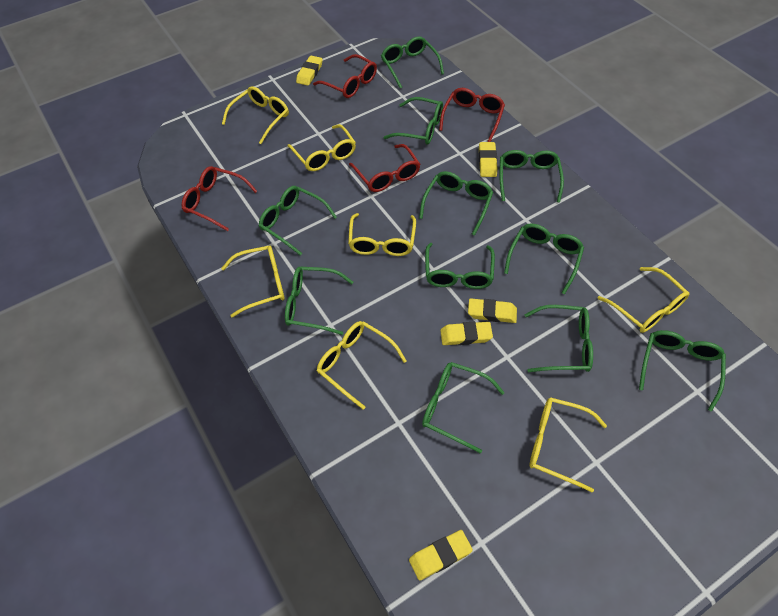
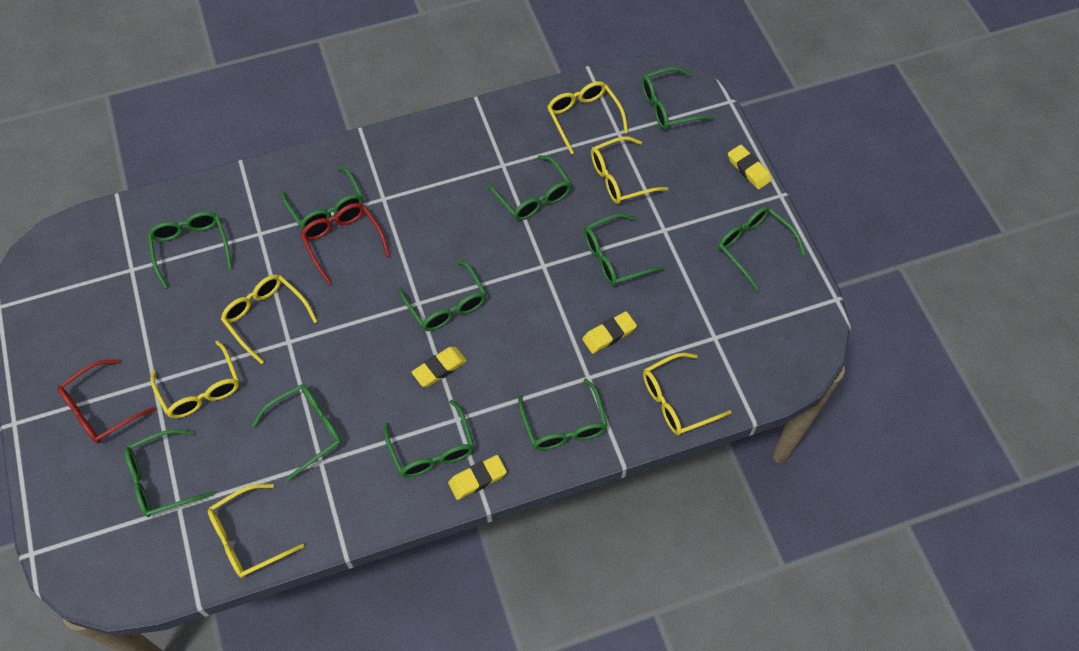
red glasses: [182,166,257,231] [313,54,377,98] [349,144,420,192] [439,88,505,142] = 4 -> [57,359,155,443] [300,203,390,285] = 2
yellow eraser: [296,56,323,86] [409,530,473,581] [440,322,493,345] [468,298,517,323] [479,142,497,177] = 5 -> [412,347,467,387] [448,455,507,500] [582,311,637,354] [728,145,772,189] = 4
yellow glasses: [221,246,285,317] [222,86,289,144] [287,124,356,171] [317,321,407,410] [348,213,416,256] [529,397,607,492] [597,267,689,333] = 7 -> [150,340,239,418] [208,484,305,578] [221,274,317,364] [547,81,628,154] [591,136,668,204] [643,353,732,435] = 6

